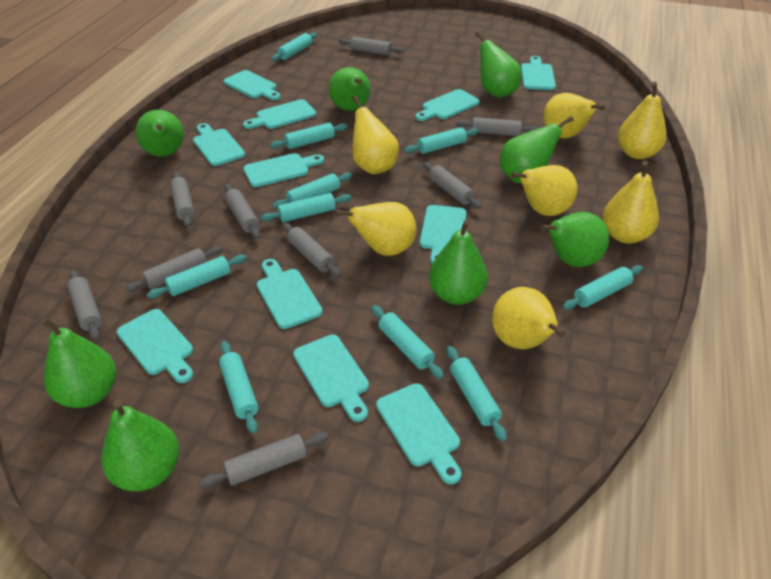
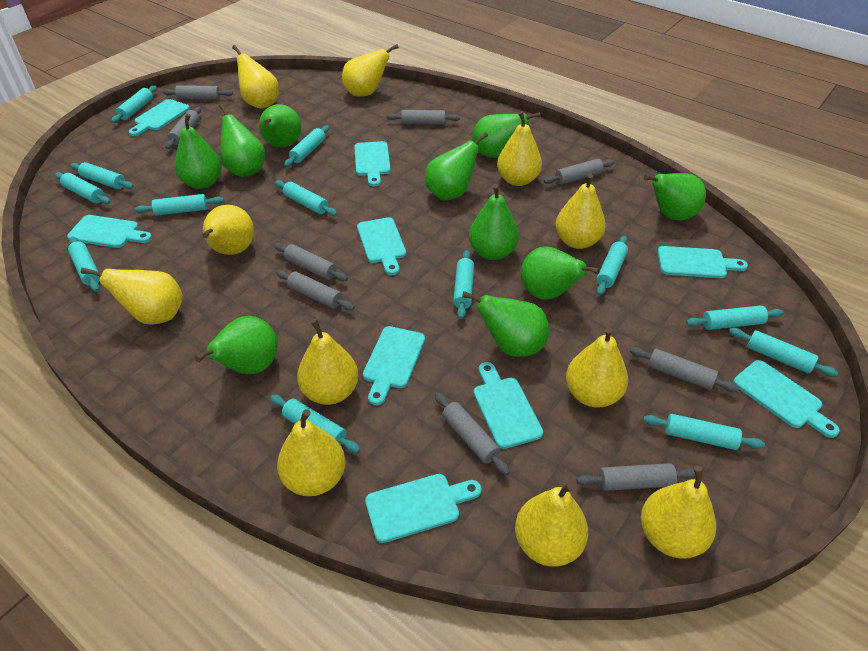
green pear: [41,317,116,408] [101,399,179,491] [136,110,184,156] [329,67,371,111] [429,219,488,305] [475,31,522,98] [499,116,573,183] [541,212,609,267] = 8 -> [175,113,222,189] [195,316,277,374] [219,104,265,177] [259,104,301,148] [425,132,488,201] [462,291,549,357] [469,184,519,260] [472,112,541,158] [521,246,600,300] [644,173,706,220] = 10
turquoise cutting board: [117,309,193,383] [193,123,245,166] [223,70,281,100] [243,99,316,129] [243,153,324,187] [257,259,323,329] [293,334,369,422] [376,383,461,484] [415,89,480,121] [420,205,466,264] [521,56,556,90] = 11 -> [67,215,152,248] [129,99,190,136] [354,141,391,187] [357,217,406,275] [363,326,425,405] [365,474,482,543] [473,362,543,449] [658,246,748,278] [733,360,840,438] = 9
turquoise rolling pin: [147,254,247,298] [219,341,258,434] [261,193,351,222] [270,123,348,149] [272,32,317,61] [273,173,352,209] [372,305,444,379] [404,127,479,154] [447,346,507,441] [563,265,643,310] = 10 -> [55,172,111,204] [68,236,100,292] [70,162,134,189] [111,85,157,123] [135,194,224,216] [270,395,360,453] [275,180,337,216] [284,125,329,167] [453,250,474,319] [596,236,628,295] [643,414,765,450] [686,305,784,330] [729,328,838,377] = 13
yellow pear: [334,202,417,256] [352,96,399,174] [492,287,565,349] [511,165,577,216] [543,93,605,138] [603,160,659,244] [618,82,667,159] = 7 -> [81,267,183,325] [203,205,254,255] [232,45,279,109] [277,409,346,496] [297,319,359,405] [342,44,399,97] [497,111,542,186] [515,482,588,567] [555,173,606,249] [566,327,628,408] [641,466,716,559] = 11

